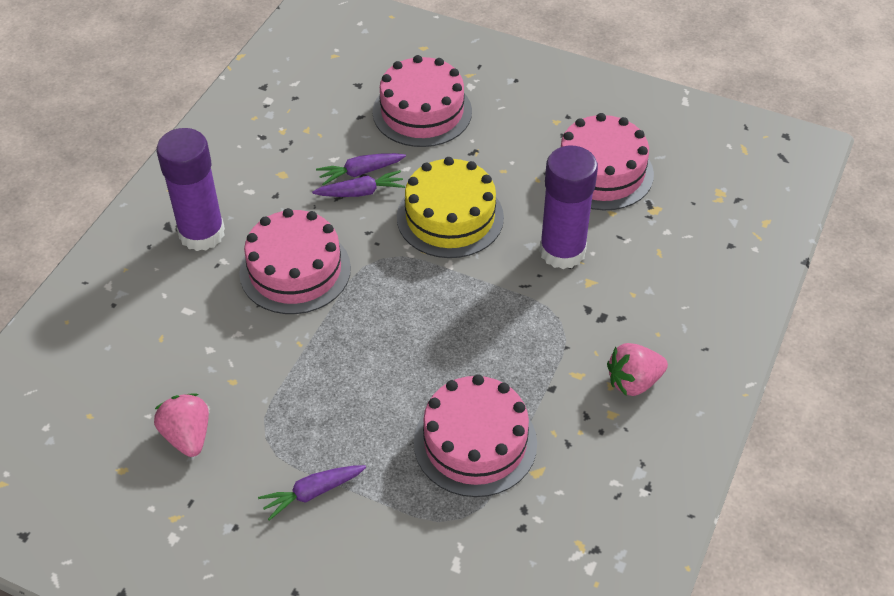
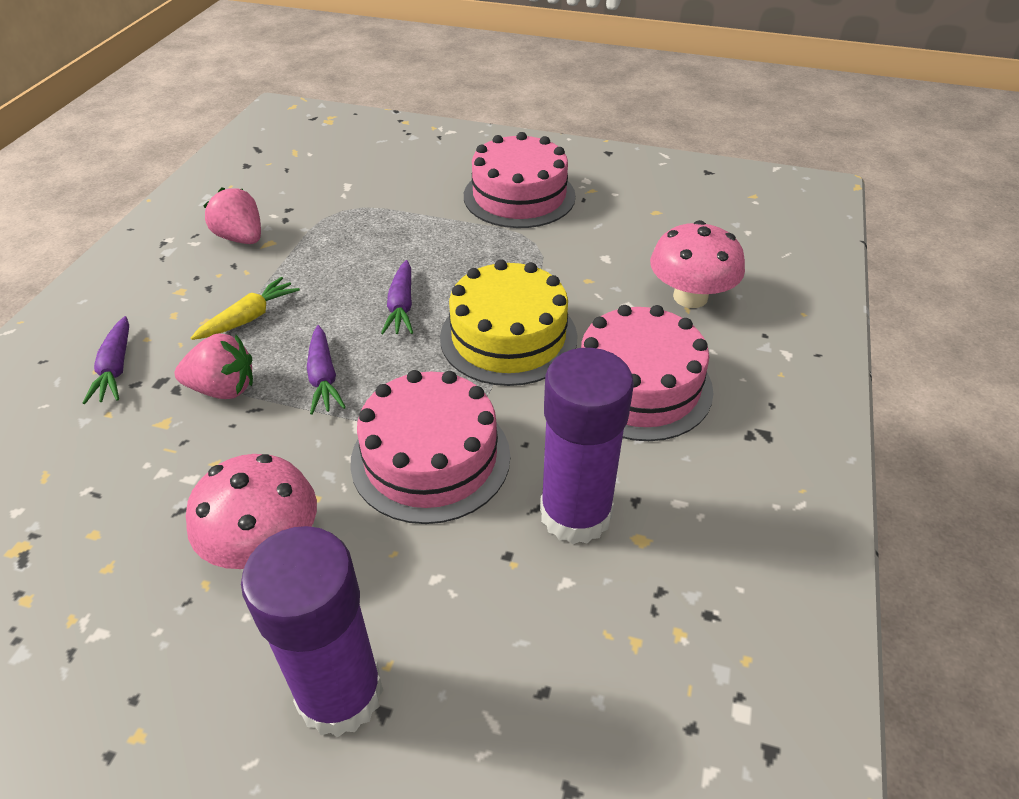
pink cake: [239,208,351,314] [373,55,472,147] [414,374,537,497] [561,113,654,210] = 4 -> [350,370,510,524] [464,132,576,228] [581,305,713,441] = 3
pink mushroom: none = 0 -> [186,454,317,569] [650,220,745,308] = 2
yellow carrot: none = 0 -> [191,277,300,340] = 1

